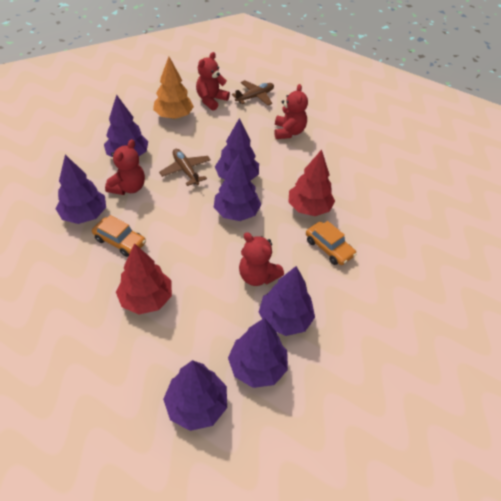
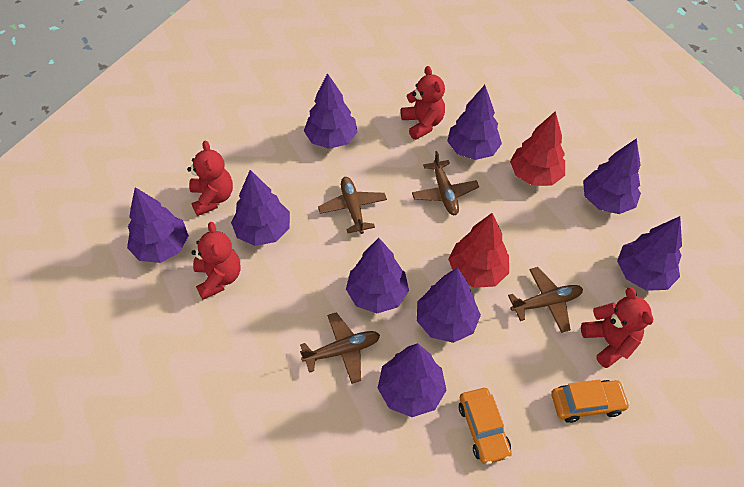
brown plane: [159,149,211,186] [232,80,274,106] = 2 -> [300,312,380,384] [318,177,387,234] [412,151,479,215] [508,267,583,333] = 4
orange tree: [153,57,194,119] = 1 -> none = 0
purple tree: [56,155,106,224] [104,95,148,157] [163,360,227,431] [214,154,262,221] [215,118,259,181] [228,318,288,388] [259,266,315,336] = 7 -> [127,187,189,263] [231,170,290,246] [304,73,358,149] [346,238,409,313] [378,343,447,417] [417,267,481,343] [447,85,502,160] [583,138,641,214] [617,216,682,291] = 9

